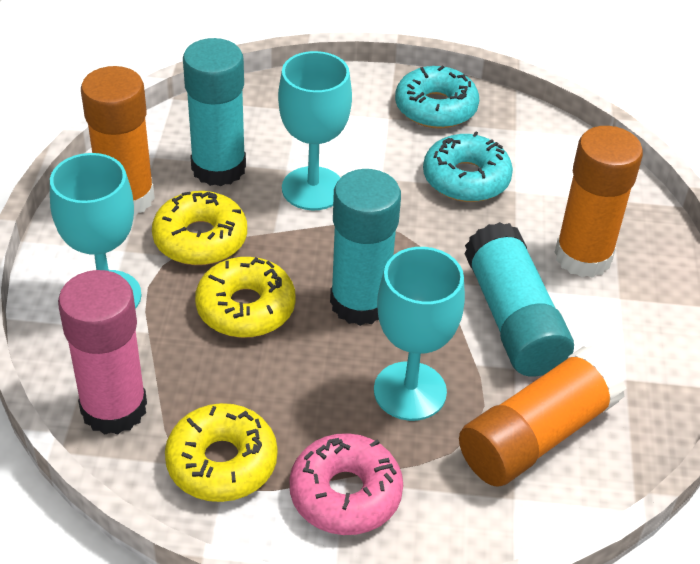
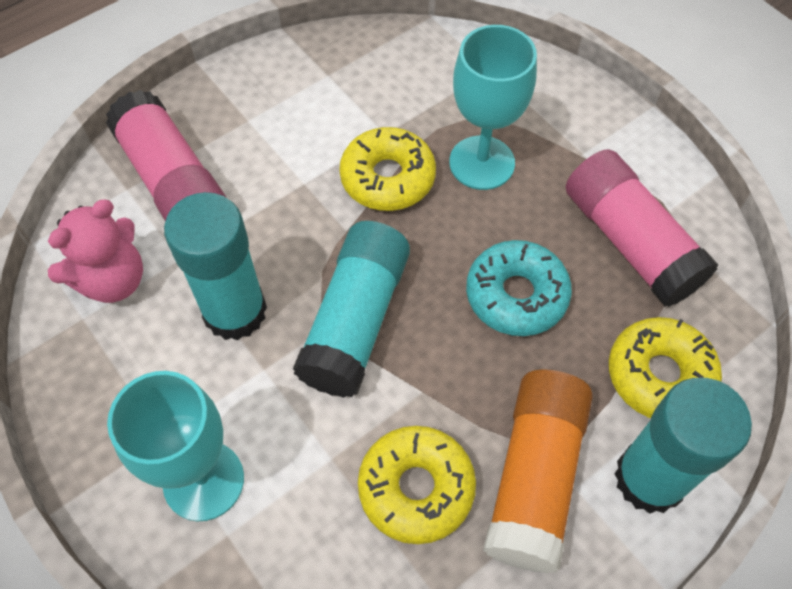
orange glue stick: [81,66,155,216] [459,345,626,487] [555,126,643,278] = 3 -> [483,370,593,573] = 1
pink donut: [289,433,403,535] = 1 -> none = 0
pink glue stick: [58,270,147,435] = 1 -> [106,90,226,221] [566,149,718,307] = 2
pink teddy bear: none = 0 -> [48,200,143,303] = 1
turquoise donut: [395,65,479,128] [423,131,513,202] = 2 -> [466,240,572,336] = 1
turquoise goblet: [50,153,142,309] [278,51,352,210] [374,247,465,421] = 3 -> [107,371,244,521] [449,25,537,190] = 2

